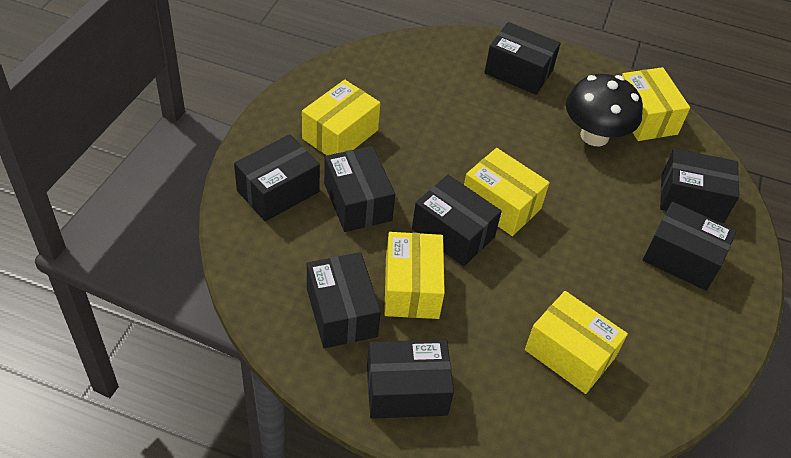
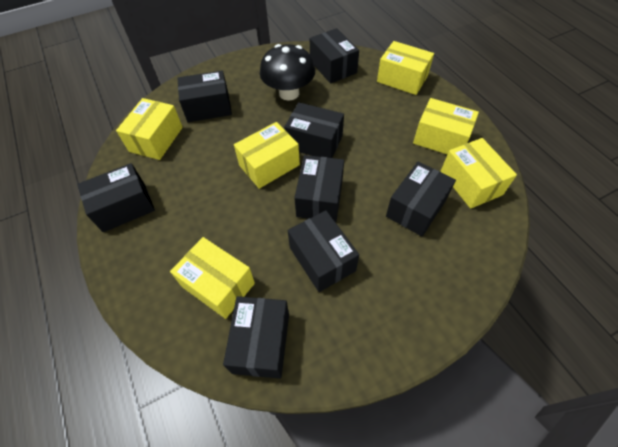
yellow box: [302,80,380,155] [384,232,445,319] [464,148,550,236] [525,291,628,394] [622,67,690,141] = 5 -> [116,98,183,160] [170,237,255,319] [234,122,300,189] [377,41,434,95] [413,98,479,154] [440,138,517,209] = 6

